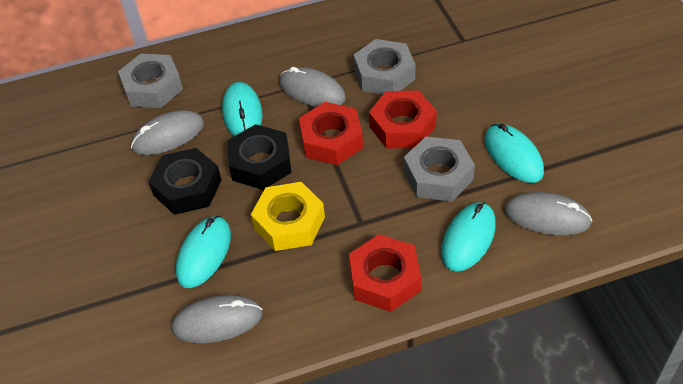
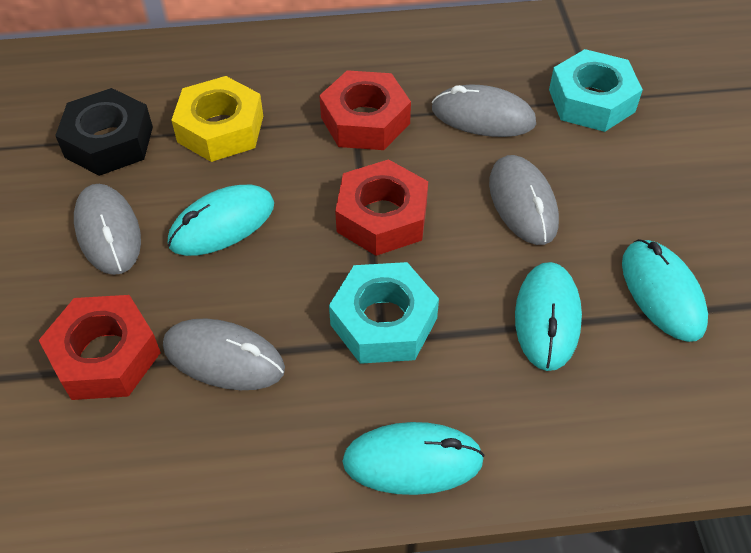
black nut: [148,148,221,215] [227,124,291,190] = 2 -> [55,88,153,176] = 1
grey nut: [118,54,183,108] [354,39,415,94] [404,137,475,201] = 3 -> none = 0
turquoise nut: none = 0 -> [329,262,439,364] [549,49,643,132] = 2

